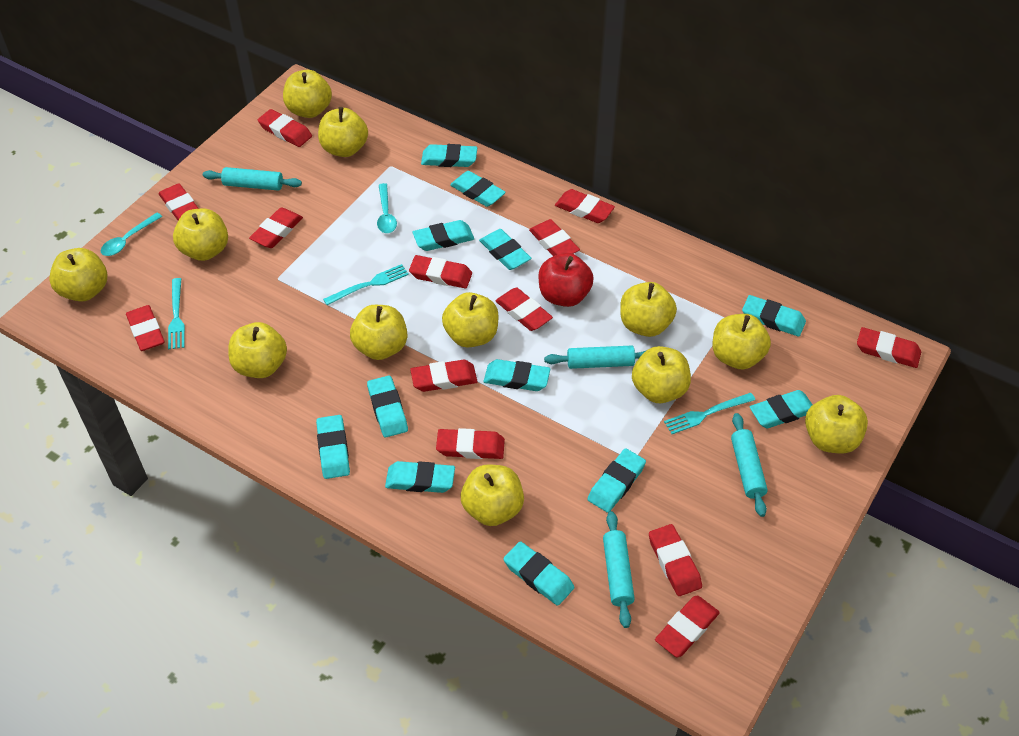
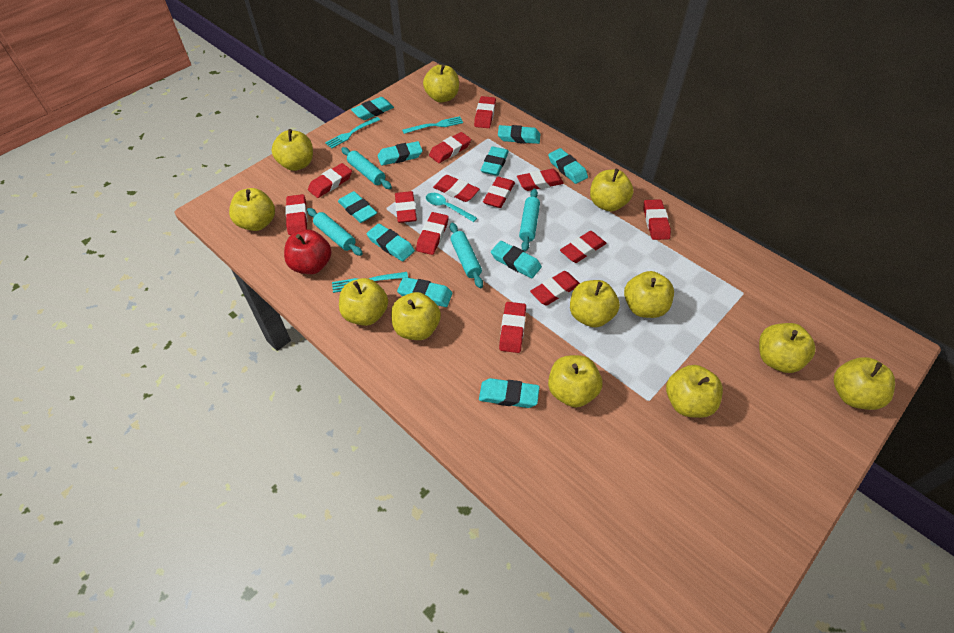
turquoise eraser: [316,415,350,479] [367,376,408,437] [385,461,455,493] [413,220,474,251] [421,144,477,167] [450,171,506,207] [479,229,531,270] [484,359,550,391] [503,541,574,606] [587,448,646,513] [742,295,806,337] [750,390,812,428] = 12 -> [338,191,377,223] [351,97,394,120] [367,224,415,261] [378,141,423,166] [397,277,452,307] [479,378,539,408] [481,146,509,176] [491,241,542,278] [498,125,540,144] [548,148,588,184] = 10
turquoise spoon: [101,213,162,256] [377,183,397,233] = 2 -> [426,193,477,222] = 1

